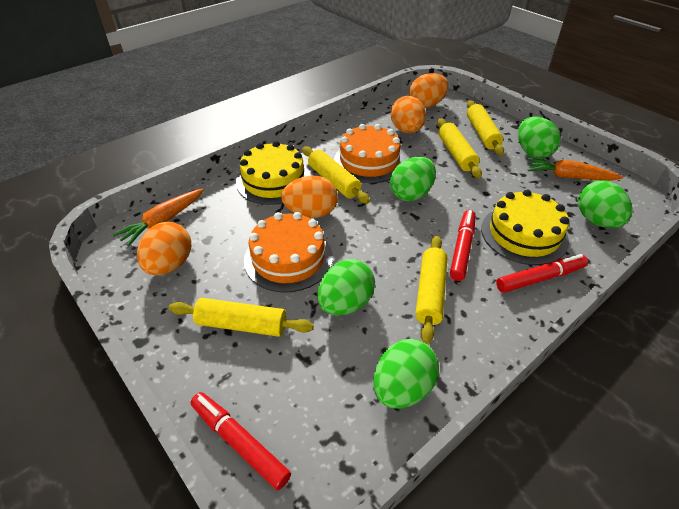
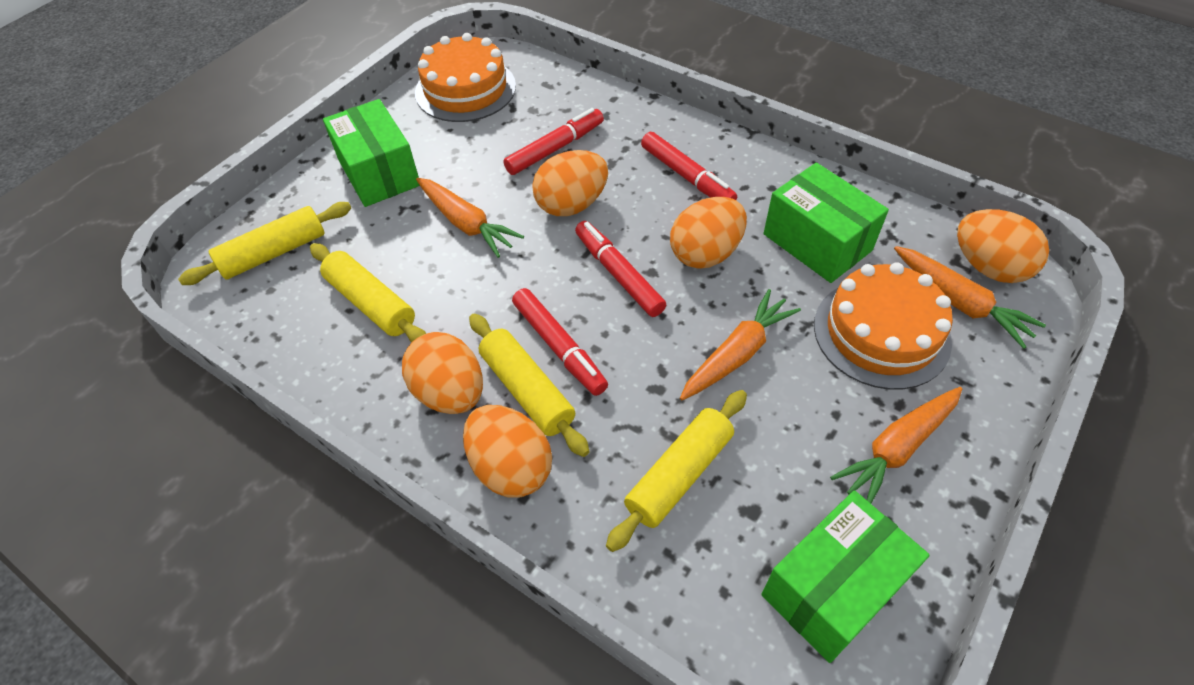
green box: none = 0 -> [323,99,420,207] [762,490,930,663] [764,163,889,283] = 3
green egg: [317,259,375,316] [373,339,439,409] [390,157,436,202] [518,116,561,158] [578,181,633,228] = 5 -> none = 0
orange carrot: [113,189,204,247] [527,158,623,181] = 2 -> [416,178,524,258] [680,289,801,400] [830,387,963,504] [894,246,1046,349] = 4
orange egg: [137,222,191,275] [281,176,338,218] [391,96,426,133] [409,73,449,108] = 4 -> [402,332,483,414] [463,405,552,498] [532,150,608,216] [670,197,747,269] [957,209,1049,283] = 5
red marker: [191,392,291,490] [450,210,475,281] [496,254,588,293] = 3 -> [503,108,604,175] [512,288,608,396] [575,221,666,317] [641,132,737,200] = 4
yellow cake: [236,141,311,205] [481,189,569,265] = 2 -> none = 0
yellow rolling pin: [169,298,314,337] [302,146,370,204] [415,236,447,344] [437,118,482,178] [467,100,504,155] = 5 -> [178,202,351,285] [310,243,427,342] [469,314,589,457] [606,390,747,552] = 4

